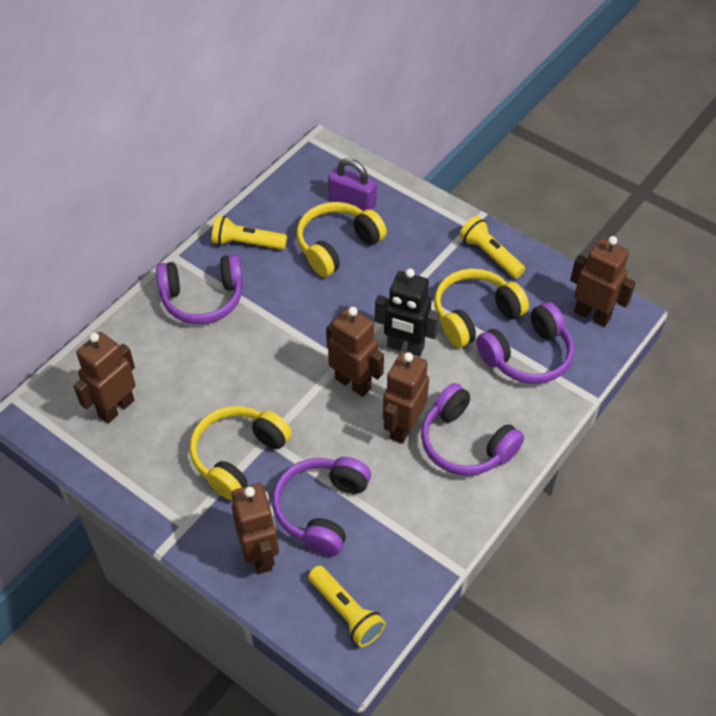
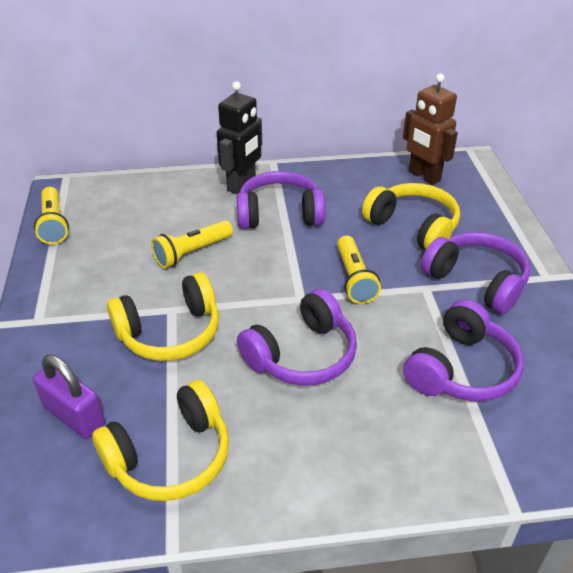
brown robot: [73,332,136,424] [232,483,279,574] [326,307,384,397] [383,351,429,444] [570,236,636,327] = 5 -> [403,73,458,185] = 1

